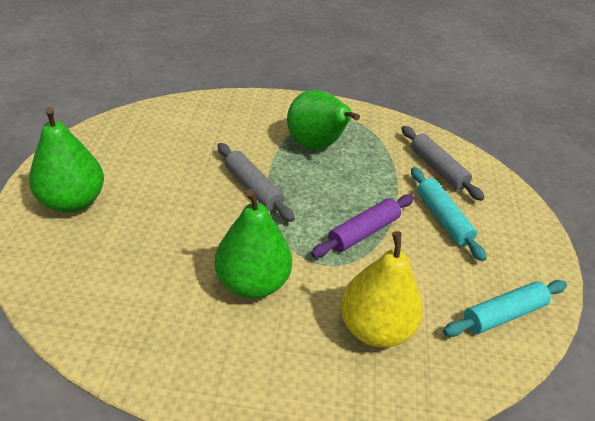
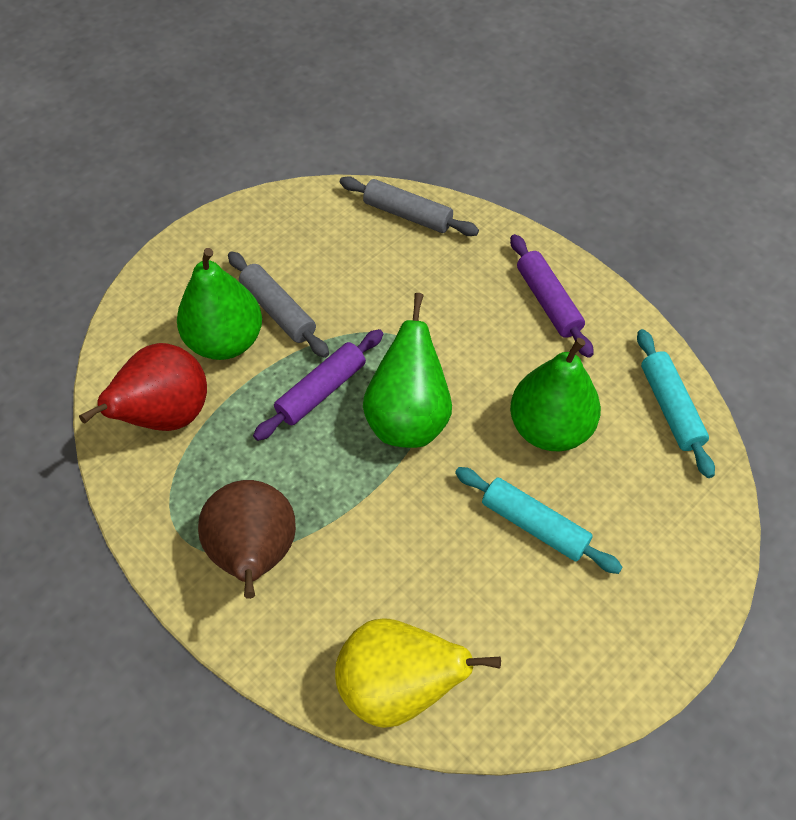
brown pear: none = 0 -> [198,480,296,599] = 1
purple rolling pin: [311,194,414,258] = 1 -> [253,329,383,441] [510,234,594,358] = 2
red pear: none = 0 -> [79,343,207,431] = 1

